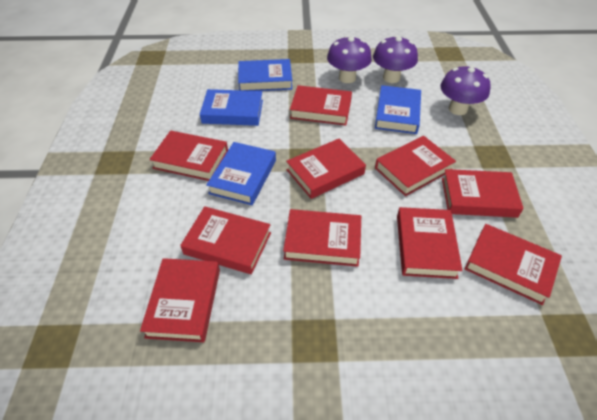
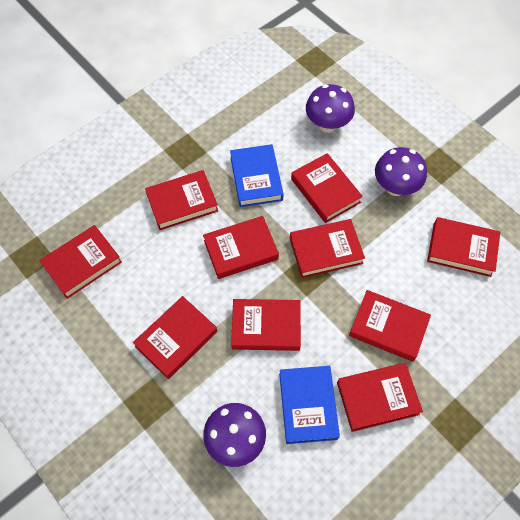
blue book: [200,89,263,126] [206,142,276,205] [238,59,292,91] [375,85,421,134] = 4 -> [230,144,284,207] [279,366,340,444] = 2

